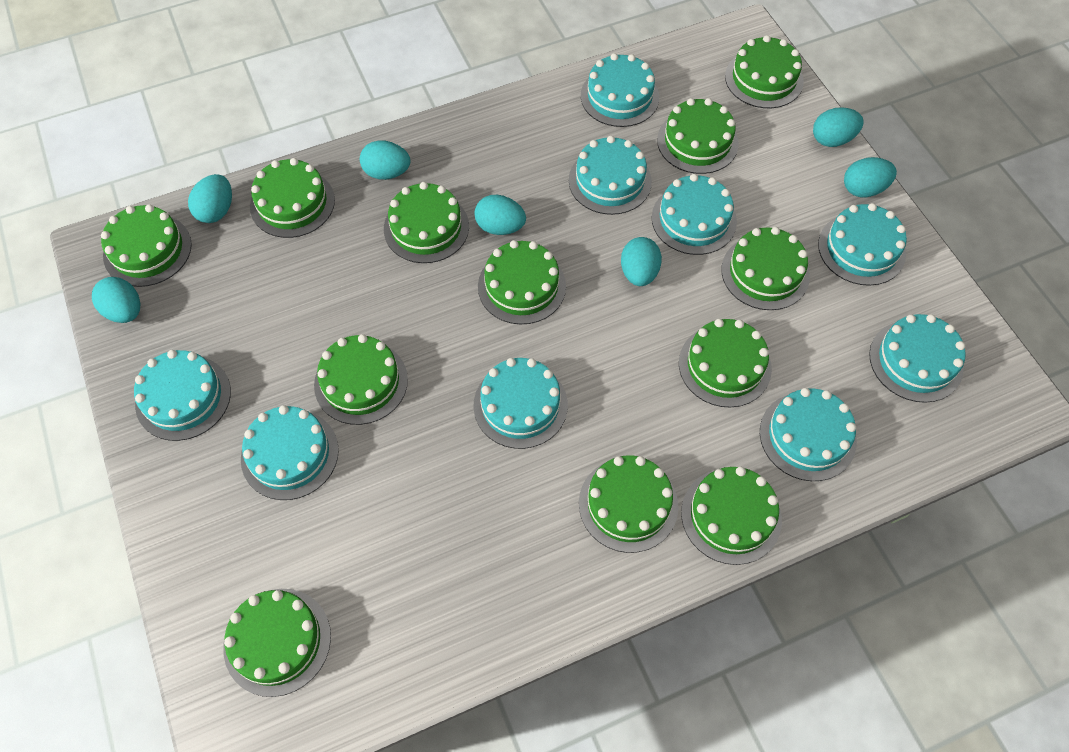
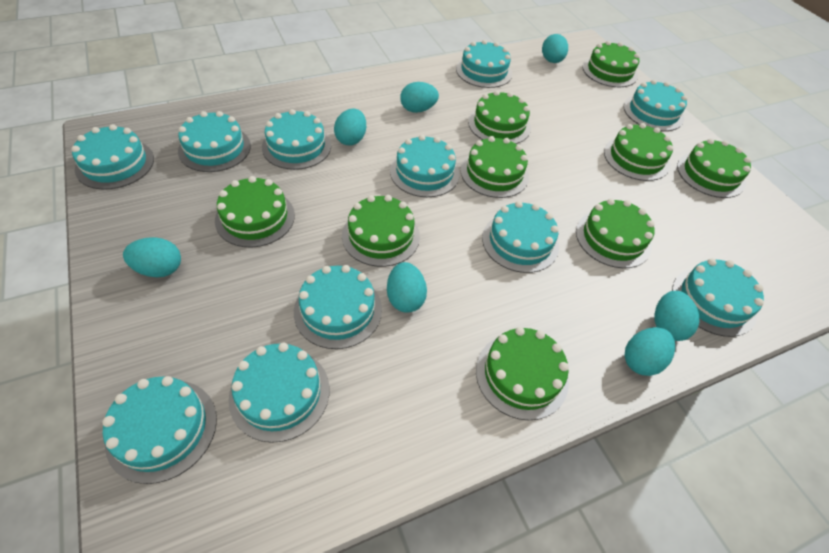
green cake: [101,204,192,287] [223,589,331,697] [250,158,335,238] [314,334,408,425] [384,182,469,263] [478,240,566,325] [579,455,678,553] [657,98,739,174] [679,319,772,408] [681,467,782,565] [721,227,810,310] [725,35,804,108] = 12 -> [215,176,295,247] [342,195,420,267] [460,136,529,198] [468,90,531,144] [476,327,569,420] [576,198,655,268] [582,41,640,87] [604,123,673,181] [677,139,751,198] = 9
turquoise cake: [134,350,231,441] [241,405,339,500] [473,358,568,449] [569,136,652,215] [581,53,659,127] [652,174,737,255] [760,388,857,481] [818,203,907,286] [869,314,966,403] = 9 -> [71,124,154,190] [102,376,217,484] [178,111,251,172] [228,343,329,443] [262,109,331,170] [294,265,382,349] [390,135,460,197] [456,40,512,88] [482,201,559,273] [624,80,688,131] [672,258,764,337] = 11

